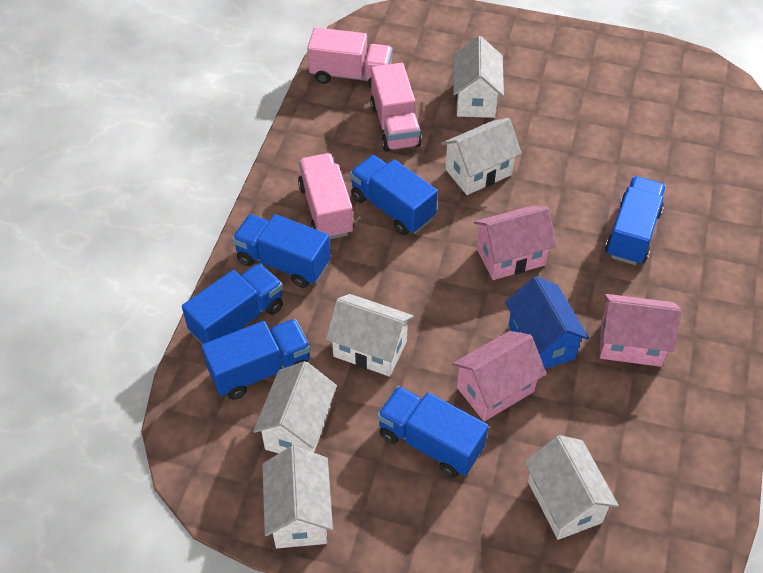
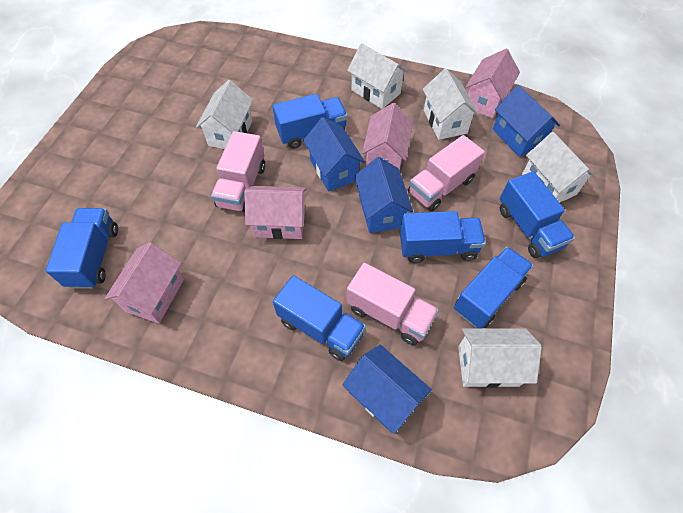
blue house: [505,276,589,369] = 1 -> [303,117,365,192] [343,345,432,434] [354,157,413,233] [492,85,560,157] = 4
pink house: [452,331,547,421] [474,205,556,280] [600,294,681,367] = 3 -> [105,242,184,323] [244,186,306,239] [362,103,413,170] [465,49,520,118] = 4
white house: [253,361,337,453] [262,446,333,548] [326,294,413,377] [441,118,522,195] [453,36,504,118] [524,435,619,540] = 6 -> [196,80,253,149] [347,43,408,109] [423,68,479,140] [458,328,542,388] [522,132,596,203] = 5

